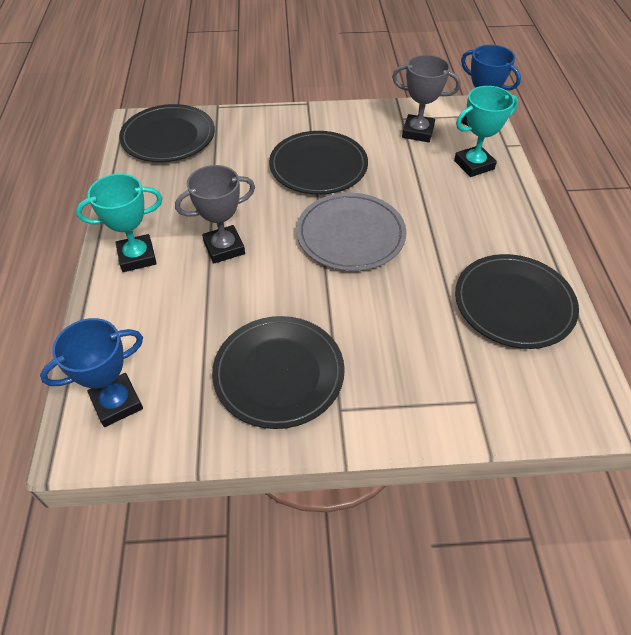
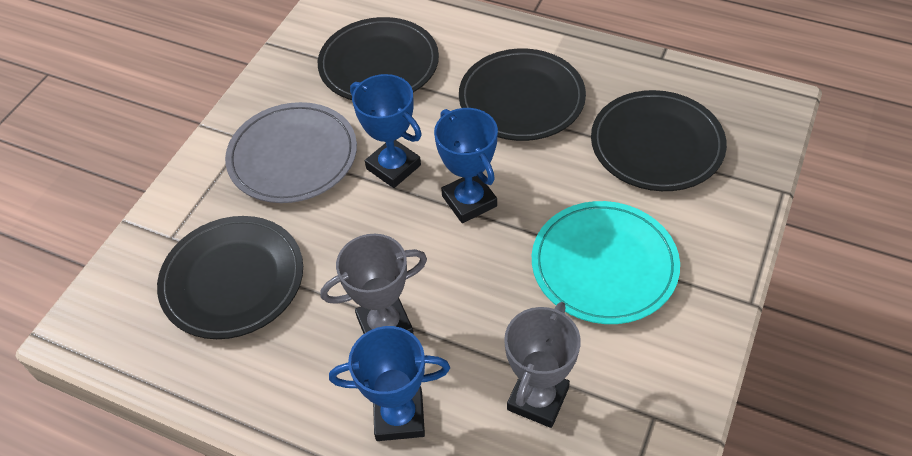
blue trophy: [40,318,143,427] [461,45,521,126] = 2 -> [329,326,450,441] [350,74,422,188] [434,108,498,223] = 3
turquoise plate: none = 0 -> [532,201,680,324] = 1
turquoise trophy: [76,174,162,272] [454,86,518,177] = 2 -> none = 0

